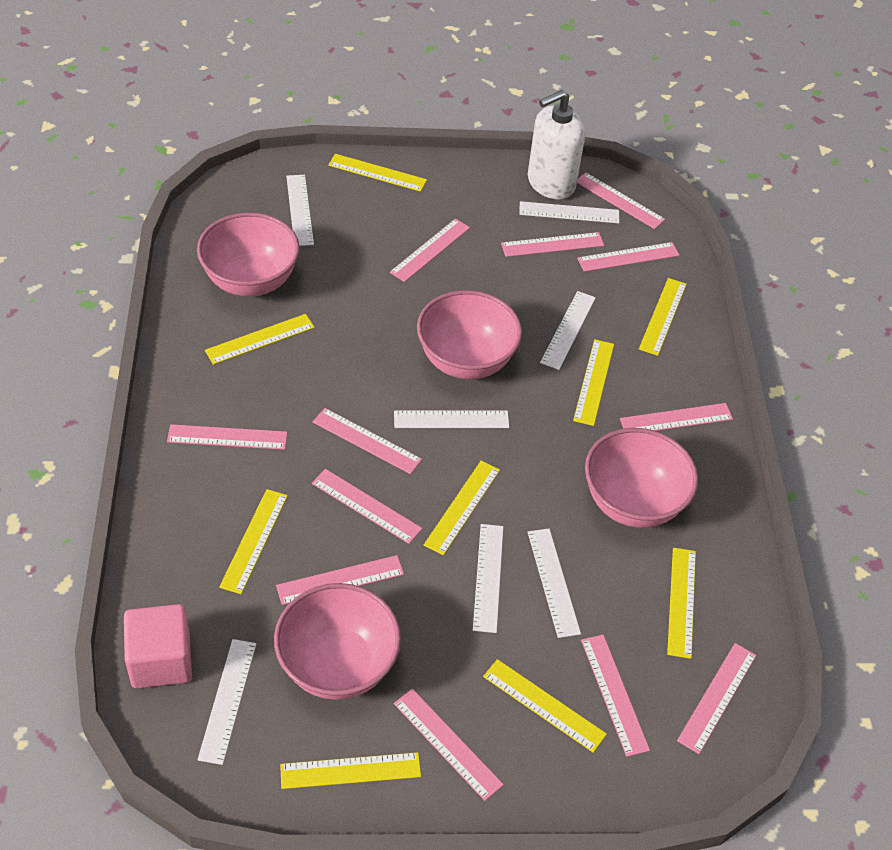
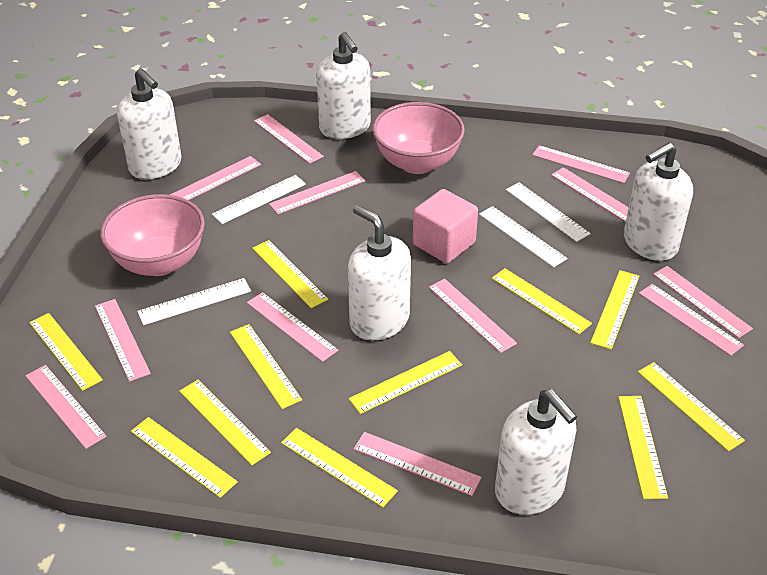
pink bowl: [197,213,300,297] [274,583,401,700] [417,290,522,379] [585,428,698,528] = 4 -> [100,194,205,276] [372,102,465,174] = 2
white ruler: [197,639,256,765] [286,175,314,246] [394,411,509,428] [473,524,503,633] [519,201,619,223] [528,529,581,638] [540,291,596,370] = 7 -> [137,278,251,325] [212,175,306,224] [479,206,567,268] [506,182,591,242] = 4
white soap dispenser: [528,90,585,199] = 1 -> [117,68,181,179] [316,32,371,139] [348,205,411,340] [495,389,577,515] [624,143,693,261] = 5
yellow ruler: [205,314,315,365] [219,489,288,594] [280,752,421,789] [328,154,427,192] [424,461,500,555] [483,659,607,753] [573,339,614,426] [639,278,687,356] [667,548,696,659] = 9 -> [29,313,103,391] [131,417,238,498] [179,380,271,465] [230,324,302,409] [252,240,328,308] [281,428,398,508] [348,351,462,414] [492,268,592,334] [590,270,640,350] [618,396,668,499] [638,362,745,452] = 11

